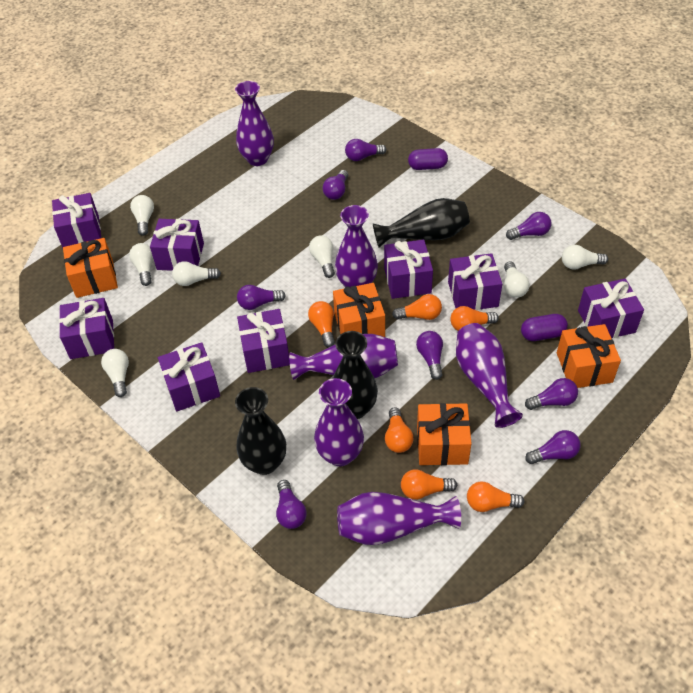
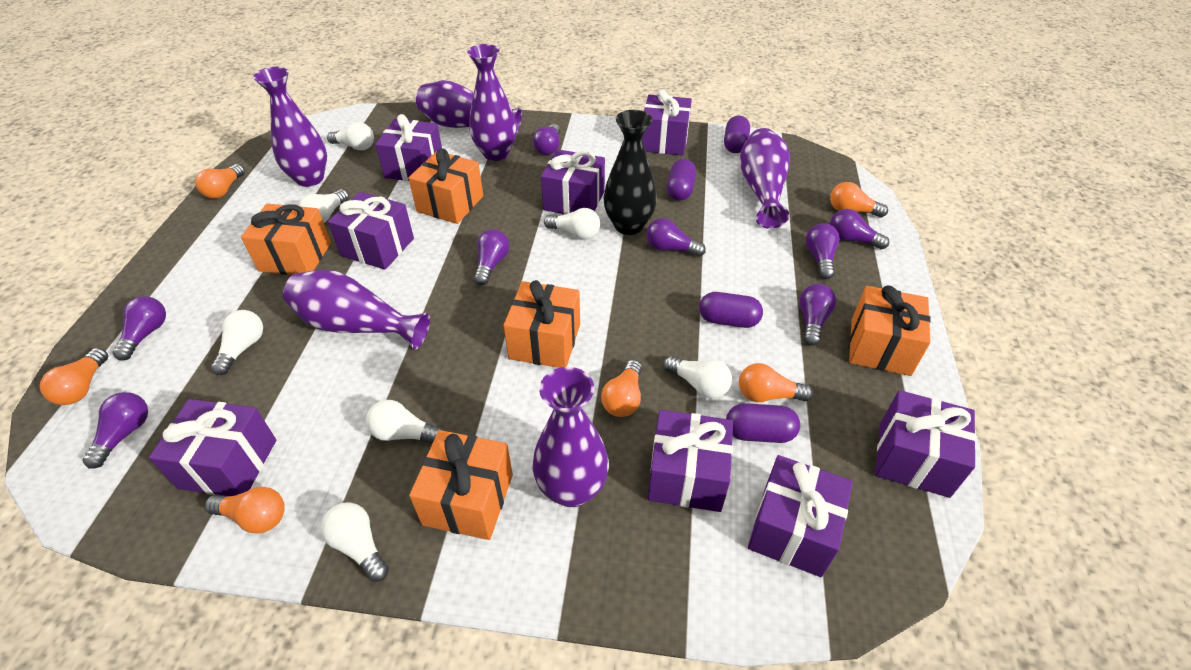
black vase: [235,387,286,475] [332,331,378,419] [373,198,470,248] = 3 -> [604,110,657,235] = 1
orange gift: [63,238,118,298] [333,283,385,337] [417,403,472,465] [557,324,621,388] = 4 -> [241,204,331,275] [408,148,483,224] [409,430,513,540] [503,280,580,368] [849,285,931,376] = 5
purple capsule: [408,148,448,170] [521,314,568,341] = 2 -> [667,159,696,201] [699,292,763,328] [724,116,750,153] [726,403,800,443] = 4

